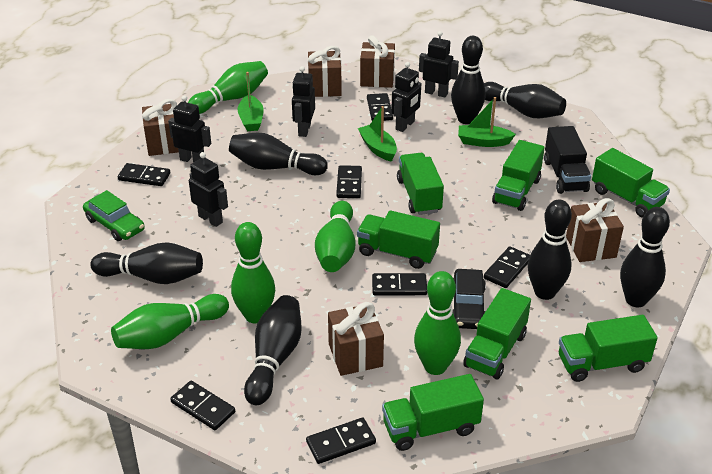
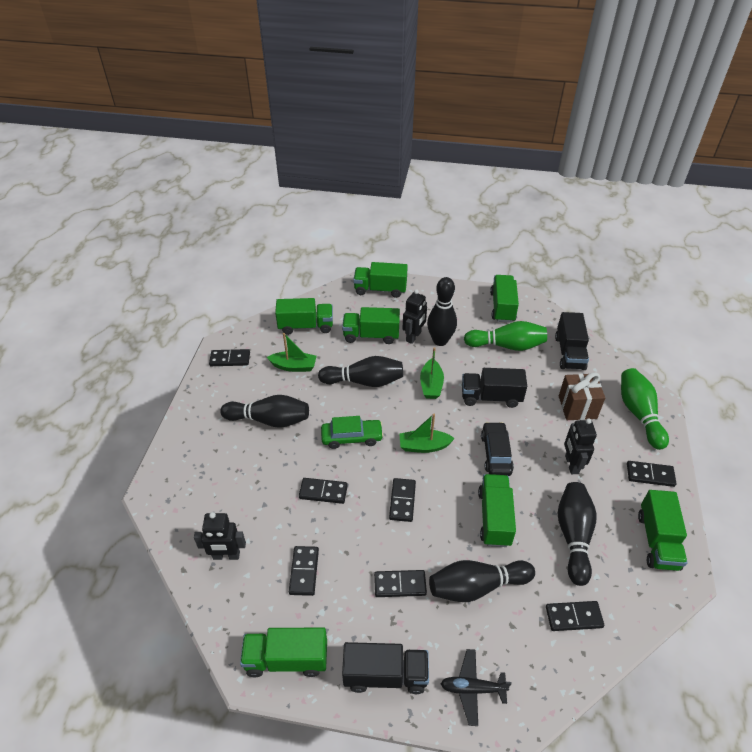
black bowling pin: [90,242,203,284] [229,133,328,175] [244,295,302,405] [451,36,486,124] [484,82,566,118] [528,200,572,300] [620,207,670,307] = 7 -> [220,395,309,428] [318,356,403,387] [427,277,457,346] [429,560,535,602] [558,482,597,586] = 5
black plane: none = 0 -> [441,649,512,726] = 1
black robot: [168,95,211,163] [189,152,228,227] [292,66,315,137] [391,62,421,132] [419,31,459,97] = 5 -> [194,512,246,560] [402,289,427,344] [564,418,597,474] = 3
black truck: [544,126,591,194] = 1 -> [342,642,429,694] [462,368,527,408] [555,312,589,370] = 3
brown gift: [142,99,179,156] [308,46,342,97] [328,302,384,376] [360,35,395,88] [566,198,624,262] = 5 -> [559,372,605,420] = 1
green bowling pin: [111,294,229,349] [188,61,268,114] [231,222,275,323] [315,201,355,272] [414,271,461,375] = 5 -> [464,321,547,351] [621,368,669,450] = 2

